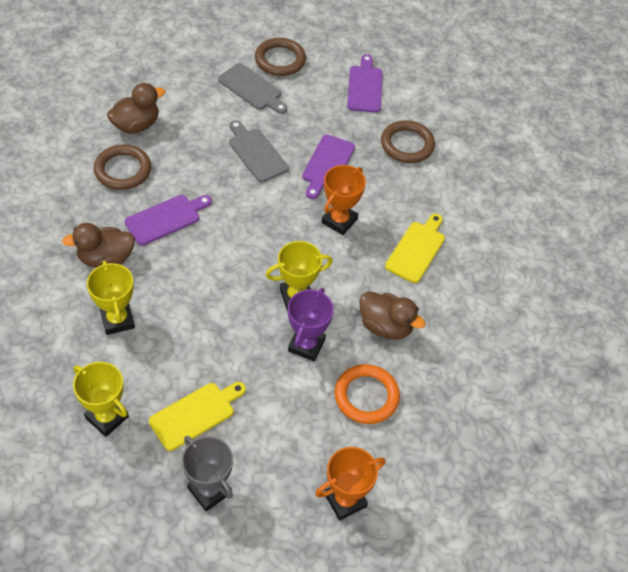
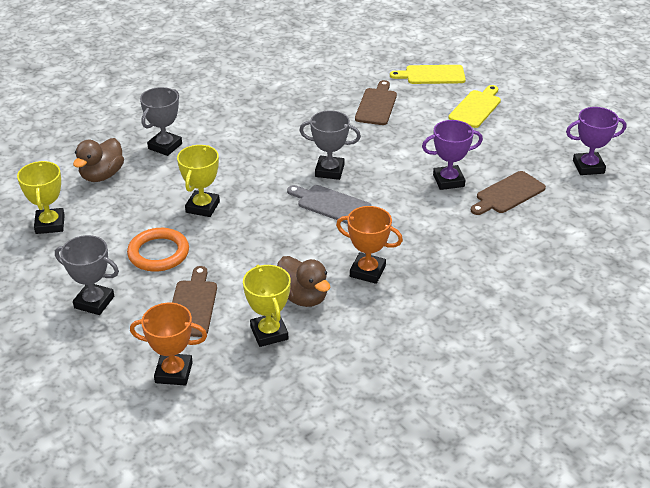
brown cutting board: none = 0 -> [172,266,217,337] [355,80,397,125] [471,171,546,215] = 3
brown duck: [62,223,135,268] [107,83,165,134] [360,291,425,340] = 3 -> [73,138,124,182] [277,256,330,307] = 2
brown ring: [94,144,151,190] [255,38,306,76] [381,120,435,163] = 3 -> none = 0
grey cutting board: [218,63,287,114] [229,120,289,183] = 2 -> [287,185,371,224] = 1
grey trophy: [182,436,233,511] = 1 -> [55,235,119,315] [140,87,182,156] [299,110,361,180] = 3
purple cutting board: [125,195,212,246] [302,135,355,199] [347,55,383,113] = 3 -> none = 0
purple trophy: [288,288,334,361] = 1 -> [422,120,483,190] [566,107,626,175] = 2

